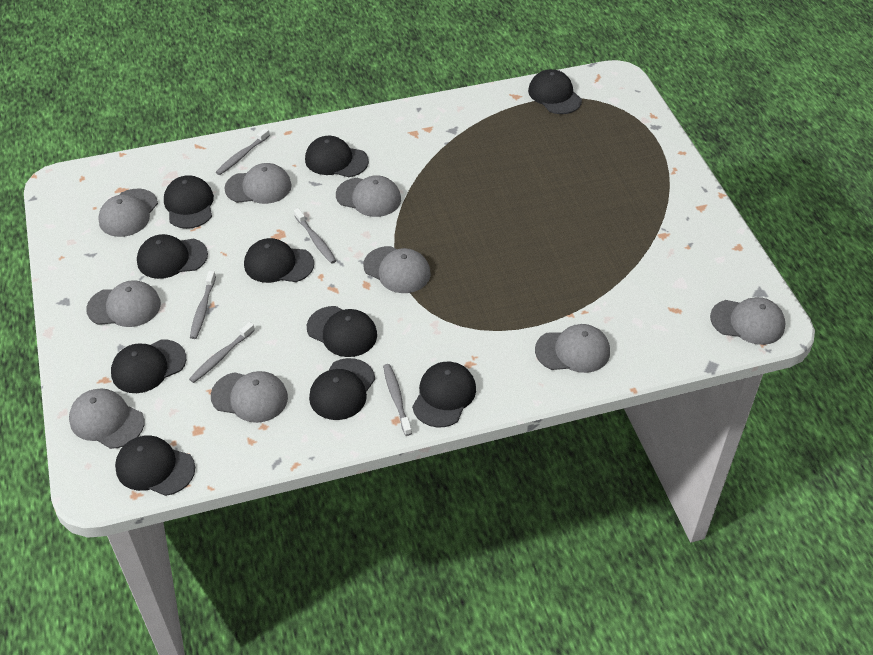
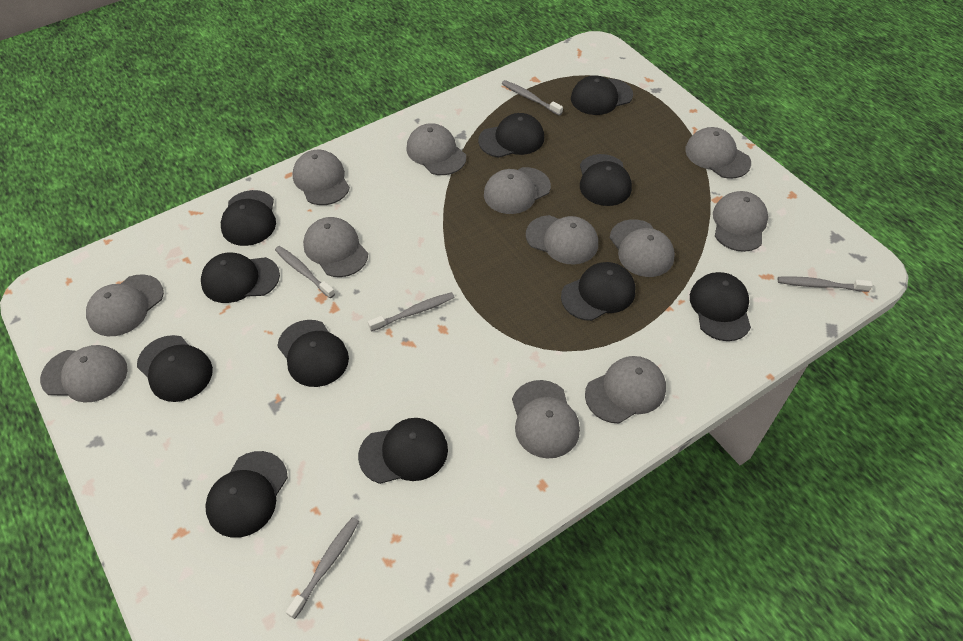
black cap: [111,339,186,393] [115,435,195,496] [137,234,208,279] [164,175,214,229] [244,238,314,283] [305,136,369,177] [307,306,377,357] [309,358,375,420] [412,362,476,427] [528,69,582,114] = 10 -> [137,335,213,402] [201,253,280,303] [205,451,288,538] [221,190,276,246] [277,320,349,387] [358,418,448,484] [478,113,544,158] [561,262,635,321] [571,75,633,115] [580,154,632,206] [690,272,751,341] = 11
grey cap: [69,389,144,449] [86,280,161,327] [98,189,158,237] [211,371,288,423] [224,163,292,204] [336,175,401,217] [363,246,431,293] [535,324,610,373] [710,297,785,345] = 9 -> [40,345,128,403] [86,274,164,336] [293,150,350,205] [303,217,368,277] [406,123,466,175] [484,167,551,214] [512,380,580,459] [526,215,598,265] [585,356,666,424] [610,219,675,277] [685,127,751,179] [713,191,768,252] = 12

